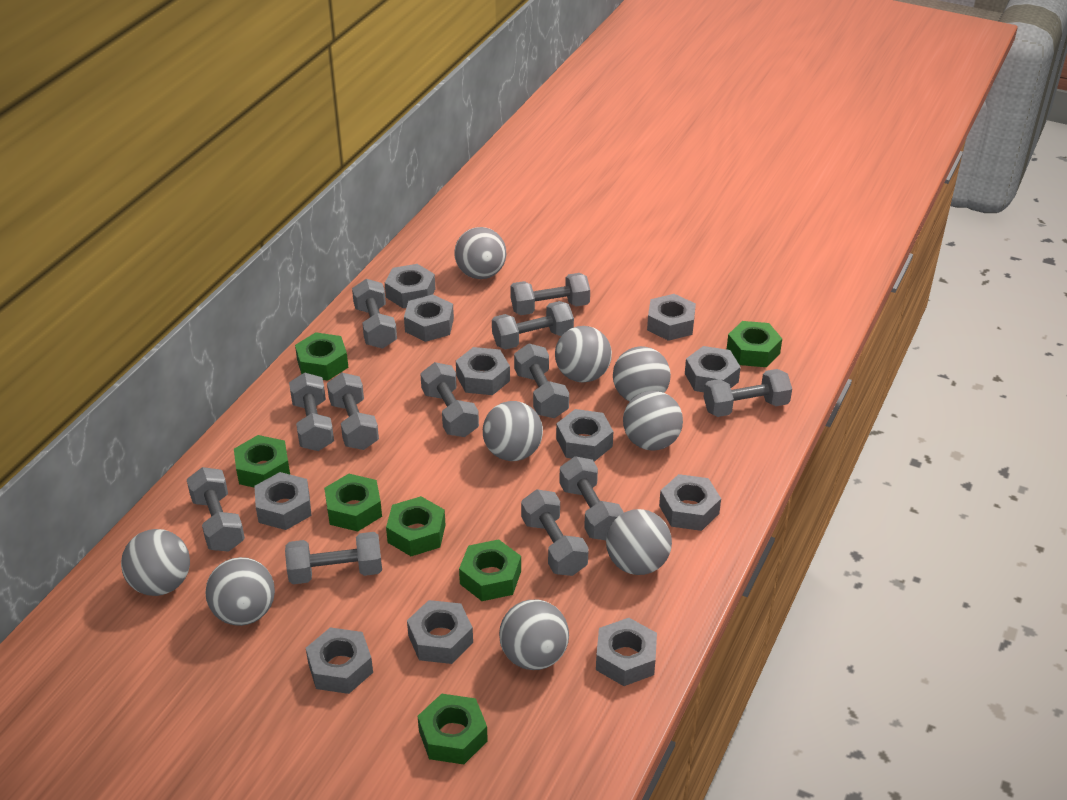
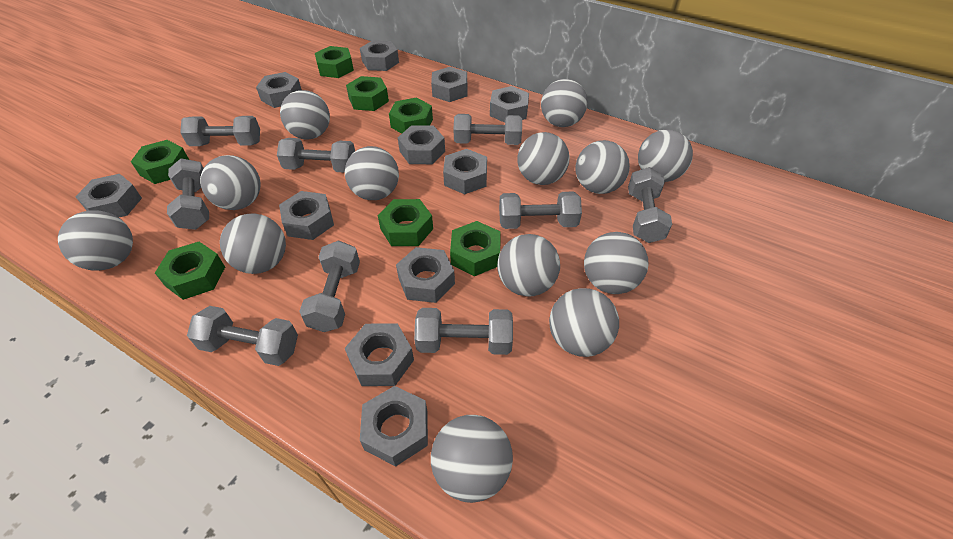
grey ball: [121,529,190,596] [205,557,275,626] [454,227,506,279] [483,401,543,461] [499,600,569,670] [555,326,612,383] [606,509,672,575] [613,346,671,401] [623,391,683,451] = 9 -> [58,210,133,271] [200,155,261,210] [220,213,286,274] [280,90,330,140] [345,146,399,200] [431,415,513,503] [497,234,560,297] [517,132,570,185] [541,79,587,127] [549,288,619,357] [575,140,630,194] [584,232,649,294] [638,129,693,182] = 13
grey dumbbell: [187,467,245,552] [285,532,382,584] [289,372,334,451] [327,373,379,450] [352,279,397,349] [420,362,479,437] [492,301,574,350] [510,273,590,315] [514,344,569,418] [521,489,589,576] [559,456,624,540] [703,369,792,417] = 12 -> [167,158,209,230] [180,116,260,146] [187,306,298,366] [277,138,355,173] [299,240,360,332] [414,308,513,355] [453,114,522,145] [499,192,582,229] [628,167,672,243] = 9

